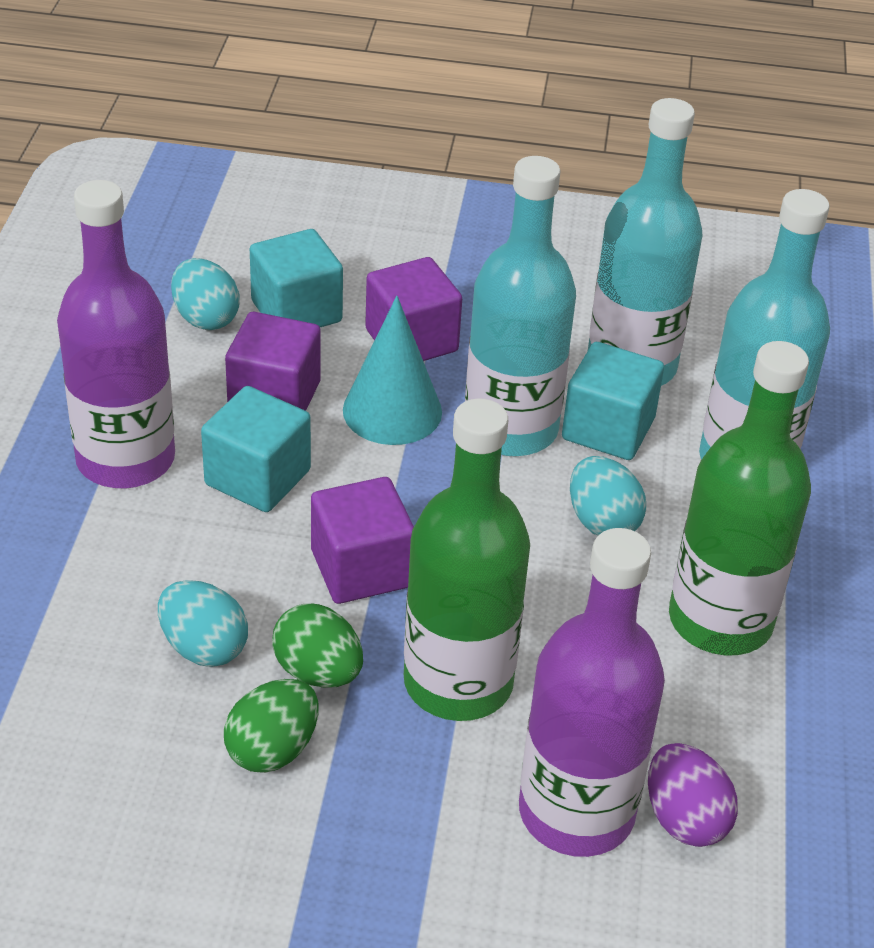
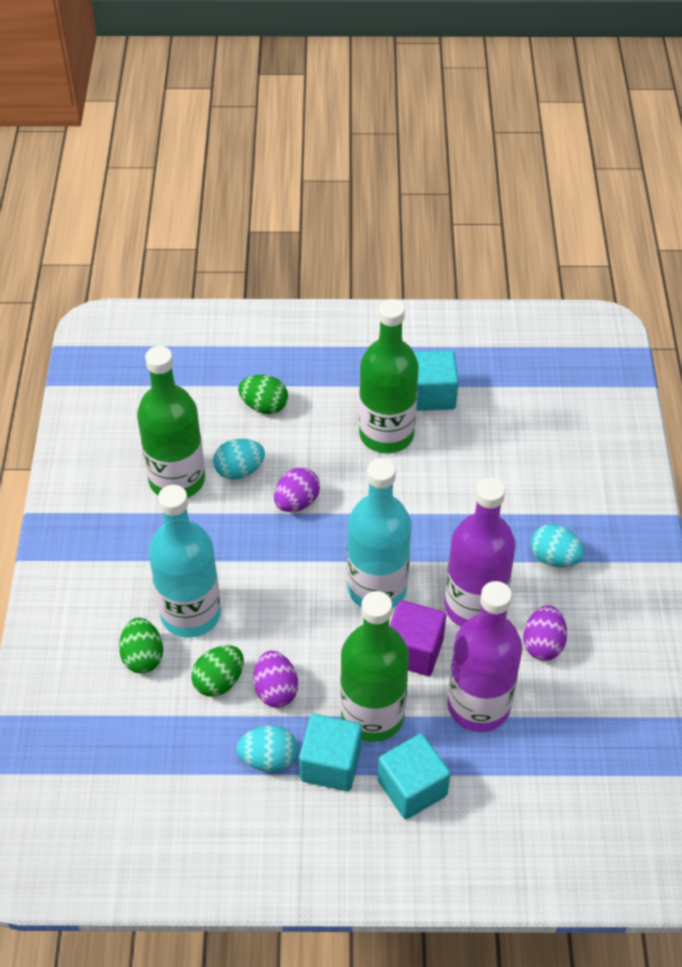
green bottle: [404,398,530,721] [669,341,811,656] = 2 -> [137,346,205,498] [340,591,409,742] [359,299,419,453] = 3
green egg: [224,679,319,773] [272,604,363,688] = 2 -> [119,618,163,673] [191,645,244,697] [238,375,288,414] = 3
purple cube: [225,312,320,411] [311,477,414,604] [365,257,462,361] = 3 -> [389,600,446,676] = 1
purple egg: [648,743,738,847] = 1 -> [253,651,298,707] [274,467,320,512] [523,605,567,660] = 3
turquoise bottle: [465,156,576,456] [587,98,703,386] [699,189,830,460] = 3 -> [149,485,221,638] [347,458,411,608] = 2
turquoise cone: [343,296,442,445] = 1 -> none = 0

